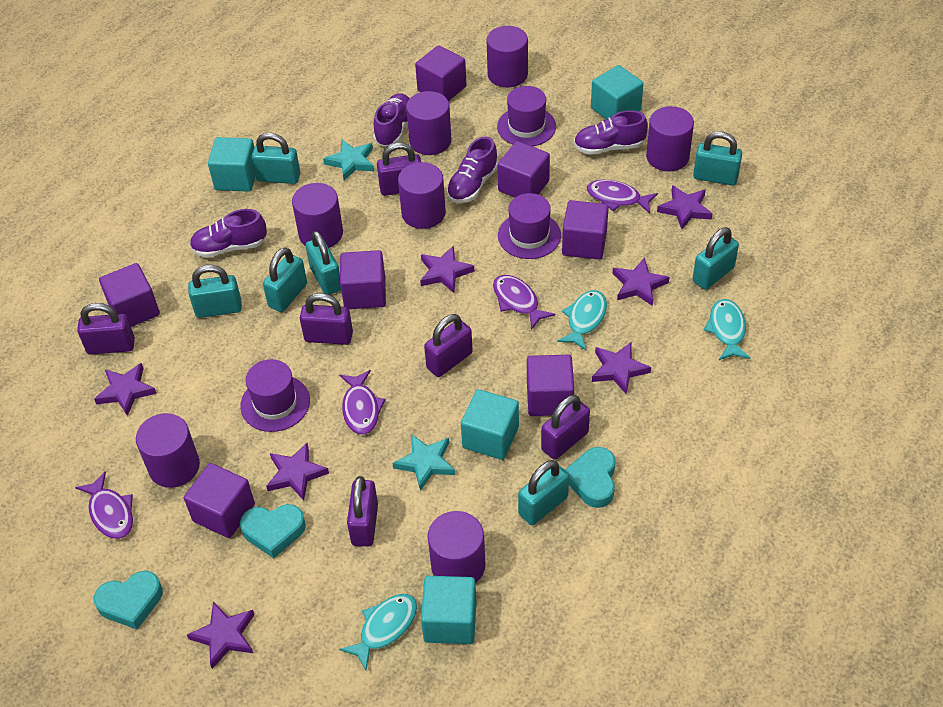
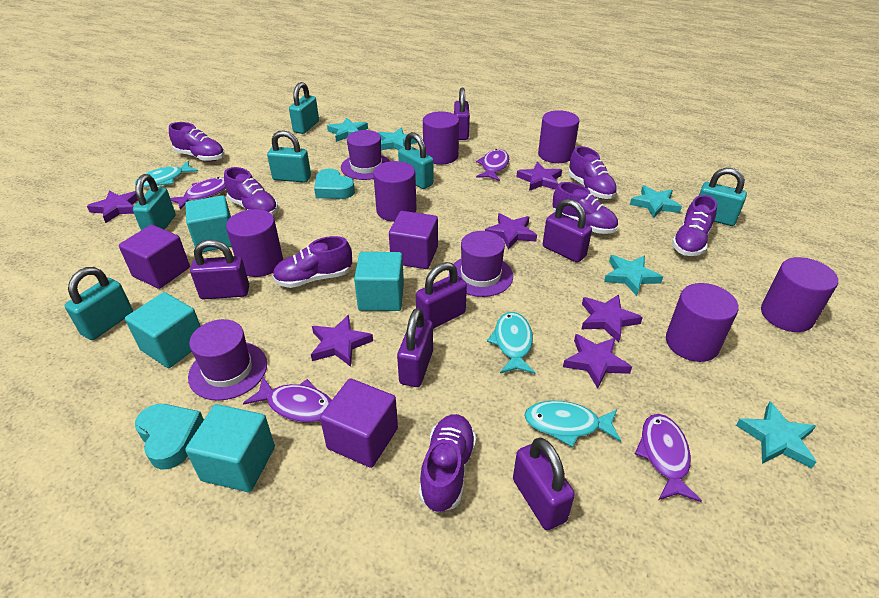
purple cube: [99,263,160,327] [184,463,255,538] [340,250,386,309] [415,45,466,101] [498,141,550,197] [527,354,574,416] [562,200,609,260] = 7 -> [119,225,190,289] [320,378,398,468] [389,211,438,269] = 3
purple cylinder: [136,413,200,488] [292,183,343,248] [398,162,446,229] [406,91,451,155] [428,511,486,583] [487,26,528,87] [646,106,694,171] = 7 -> [226,209,283,277] [373,161,416,222] [423,111,459,165] [538,110,579,163] [666,283,739,362] [761,257,838,332] = 6
purple shoe: [190,209,267,258] [373,93,410,147] [447,137,498,203] [574,110,648,155] = 4 -> [169,122,225,162] [224,167,278,215] [273,236,352,288] [419,414,476,513] [553,182,618,234] [568,146,617,199] [672,195,717,256] = 7
purple star: [94,363,157,416] [187,602,255,669] [266,443,329,500] [420,246,474,293] [592,342,651,394] [612,258,669,306] [657,185,712,229] = 7 -> [87,191,138,223] [311,315,373,367] [485,213,537,250] [517,162,562,191] [563,334,632,389] [582,294,643,342] = 6
turquoise heart: [94,571,163,629] [240,504,306,558] [565,447,616,508] = 3 -> [135,404,204,469] [314,169,355,199] = 2
turquoise padlock: [188,265,242,318] [251,132,300,184] [263,247,307,312] [306,231,341,295] [518,460,569,525] [693,131,742,185] [693,227,739,290] = 7 -> [65,267,133,340] [133,174,176,230] [267,130,311,183] [289,82,319,134] [398,132,434,189] [699,168,747,226] = 6
turquoise star: [323,139,374,181] [392,434,455,491] = 2 -> [327,118,368,142] [378,128,417,151] [604,255,663,296] [630,185,682,218] [736,402,816,469] = 5

